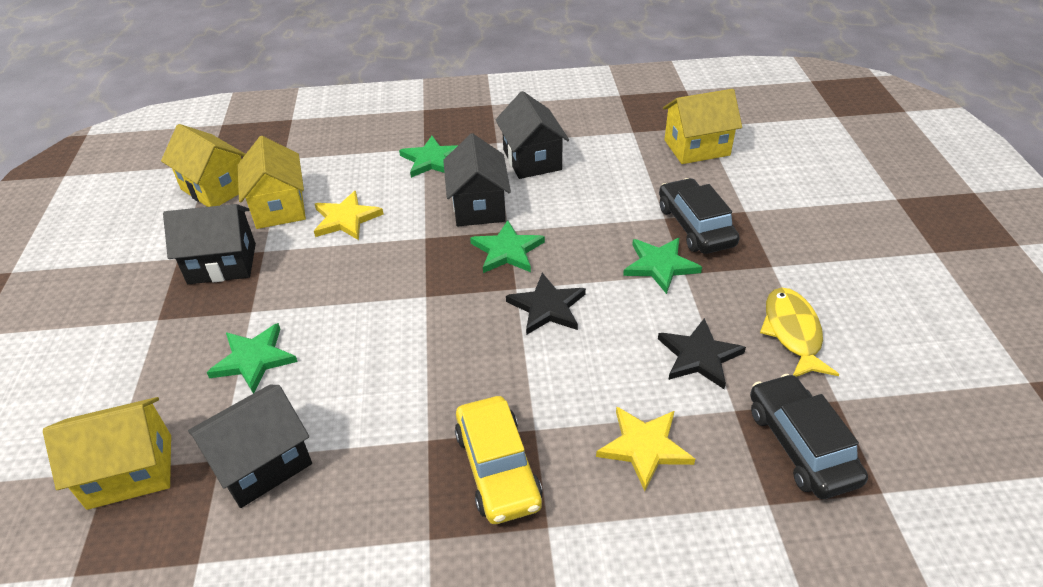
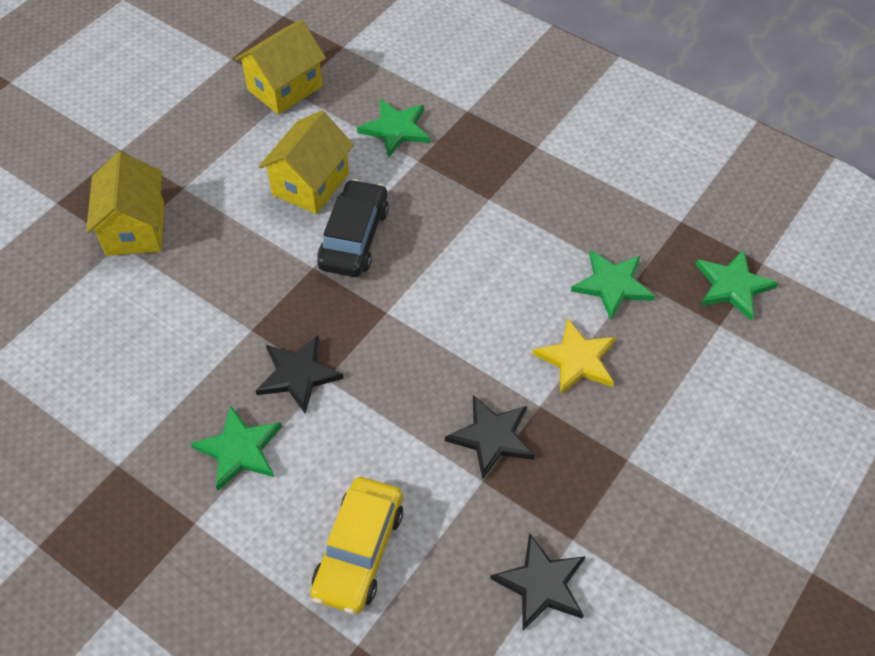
black car: [659,178,739,254] [750,374,868,499] = 2 -> [317,179,389,277] = 1
black house: [163,204,256,284] [188,385,312,508] [443,133,511,227] [496,91,569,179] = 4 -> none = 0
black star: [506,273,586,335] [658,318,746,389] = 2 -> [256,335,344,414] [445,395,535,480] [490,533,586,630] = 3
yellow fish: [760,287,839,377] = 1 -> none = 0
yellow house: [43,397,171,510] [161,124,245,207] [237,136,306,229] [663,89,742,164] = 4 -> [86,152,164,256] [235,19,326,115] [259,110,354,214] = 3
yellow star: [314,191,384,240] [596,407,695,491] = 2 -> [532,318,616,395] = 1

